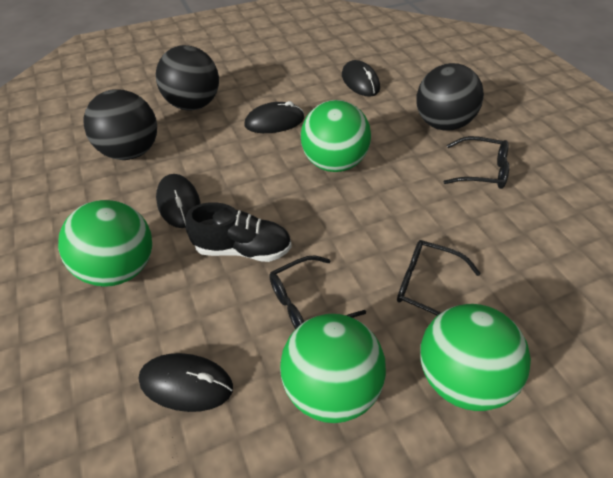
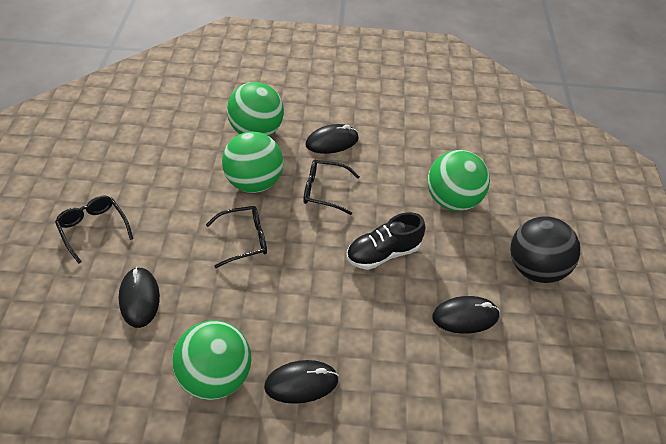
black ball: [84,89,157,160] [156,45,219,110] [416,63,484,131] = 3 -> [510,216,580,283] = 1

